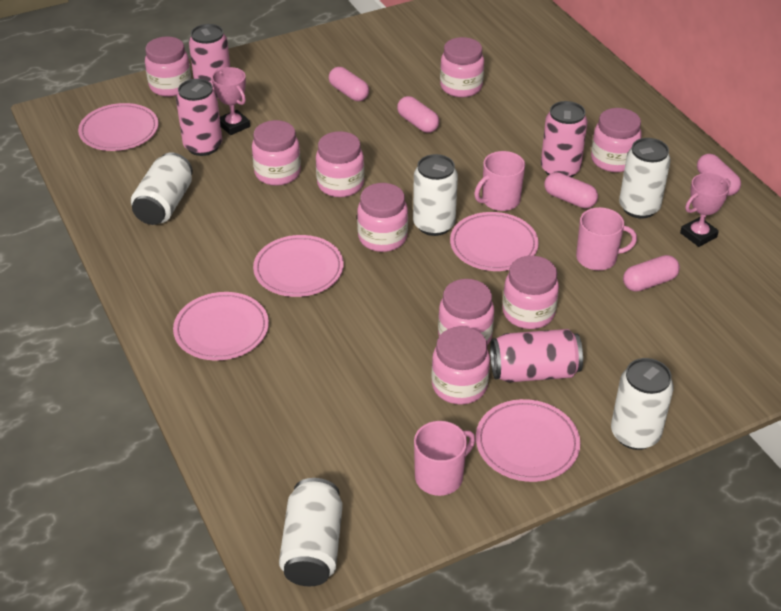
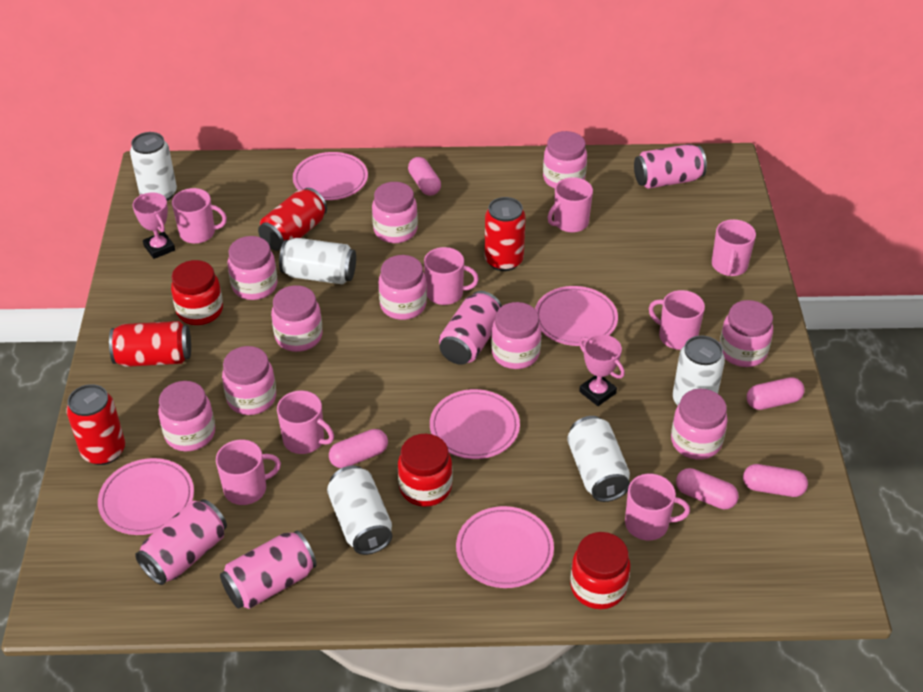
pink jar: [145,36,191,97] [252,120,301,186] [316,131,364,197] [357,183,408,252] [431,326,490,405] [438,279,494,345] [440,37,484,97] [503,256,559,329] [591,108,642,172] = 9 -> [158,381,215,451] [222,346,276,415] [228,236,278,300] [271,285,322,352] [372,182,418,243] [379,255,427,320] [491,302,541,369] [543,131,587,189] [671,389,728,460] [720,300,773,367] = 10
pink mug: [414,421,475,496] [474,151,525,211] [576,207,637,271] = 3 -> [172,188,227,244] [216,440,281,505] [277,390,334,454] [424,247,479,305] [547,177,593,232] [625,474,690,540] [649,290,705,350] [712,219,756,276] = 8
red can: none = 0 -> [66,384,125,465] [109,321,191,367] [258,188,327,251] [484,197,526,271] = 4
red jar: none = 0 -> [171,260,223,325] [398,434,453,507] [570,532,630,609] = 3

